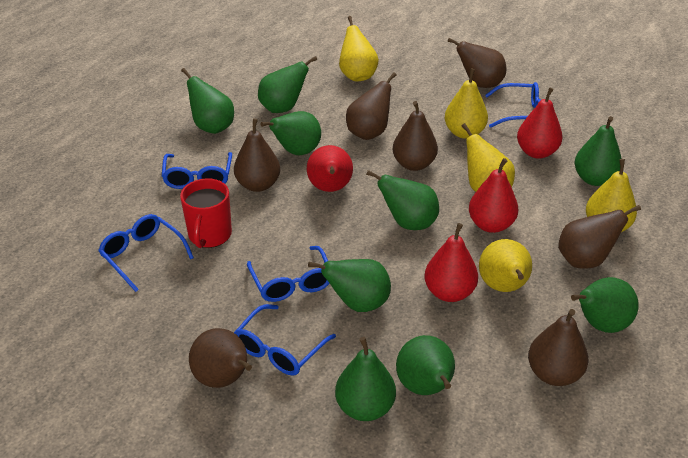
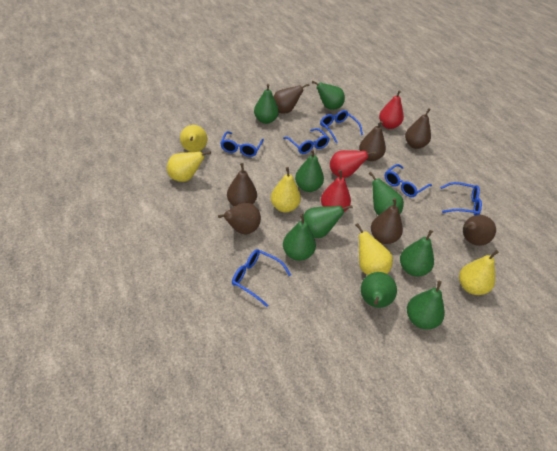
blue glasses: [98,214,194,292] [162,152,232,189] [234,304,336,376] [247,246,330,302] [485,82,541,128] = 5 -> [220,131,264,157] [232,249,291,307] [283,128,330,154] [320,110,363,143] [385,164,432,197] [440,182,482,216] = 6
red mug: [180,178,232,248] = 1 -> none = 0
red pear: [307,145,353,192] [424,223,478,302] [469,158,518,233] [517,87,562,159] = 4 -> [321,170,351,212] [330,150,376,178] [379,90,404,129] = 3

